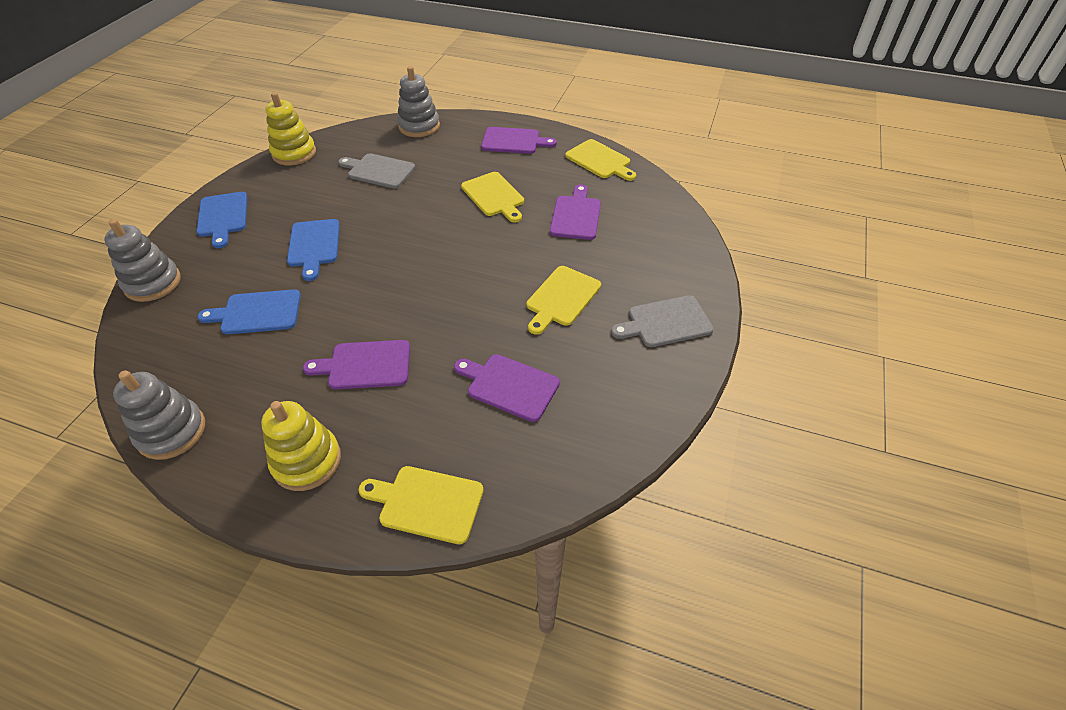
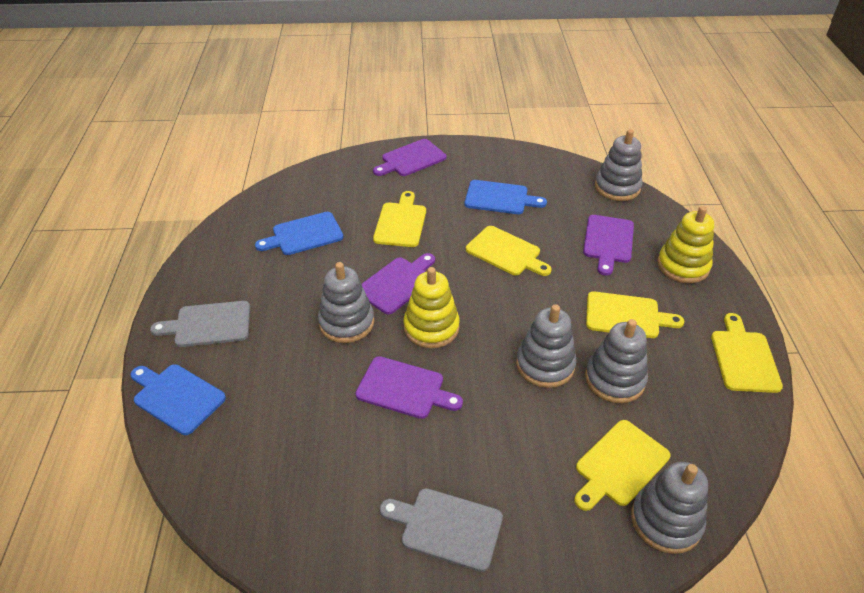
grey stacking toy: [104,219,181,302] [113,370,205,460] [397,66,440,137] = 3 -> [318,262,374,343] [516,304,576,388] [585,319,648,403] [595,129,643,201] [631,462,708,554] = 5
yellow cutting board: [358,466,484,544] [461,172,524,222] [527,266,601,335] [565,139,636,181] = 4 -> [373,191,426,247] [466,226,552,276] [574,420,670,511] [586,291,684,338] [711,313,783,393] = 5

